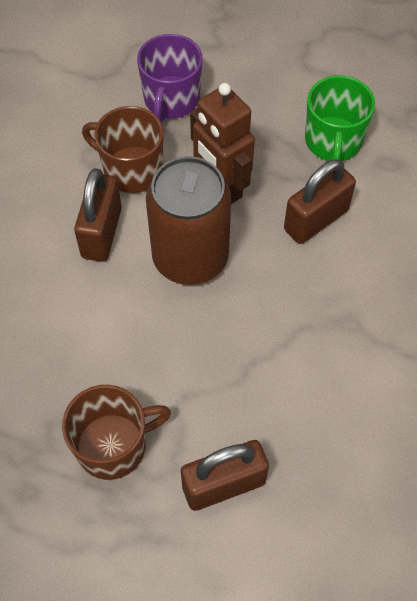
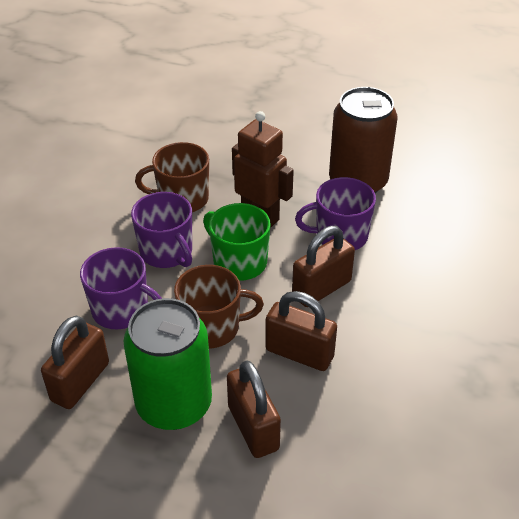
brown padlock: [74,168,122,262] [181,440,269,511] [284,159,356,244] = 3 -> [41,315,109,409] [227,360,281,458] [265,291,337,371] [292,226,355,307] = 4
green can: none = 0 -> [124,298,212,430] = 1
purple mug: [137,34,203,123] = 1 -> [80,247,162,329] [131,192,192,268] [295,177,376,250] = 3

